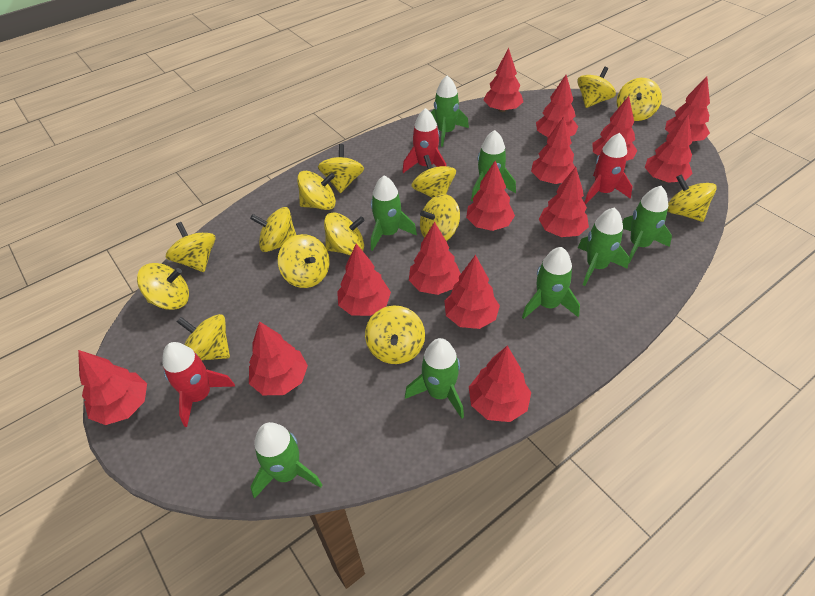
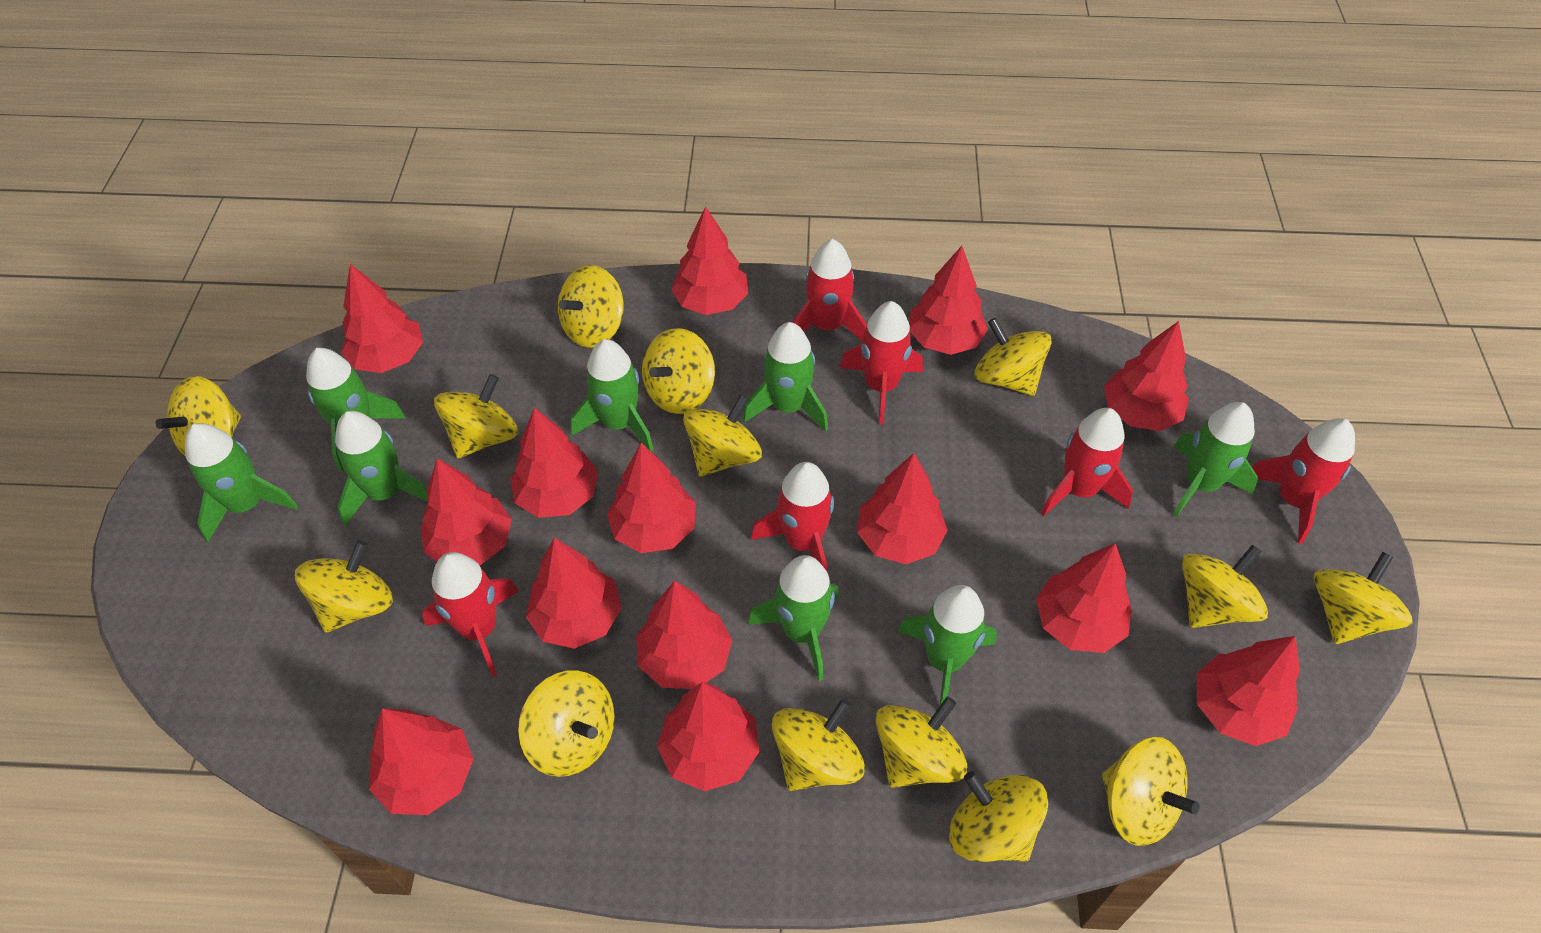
red rocket: [162,342,235,427] [402,108,446,173] [584,133,633,204] = 3 -> [422,552,519,676] [751,462,834,573] [792,239,867,341] [840,301,923,424] [1041,408,1133,516] [1252,418,1355,544] = 6

